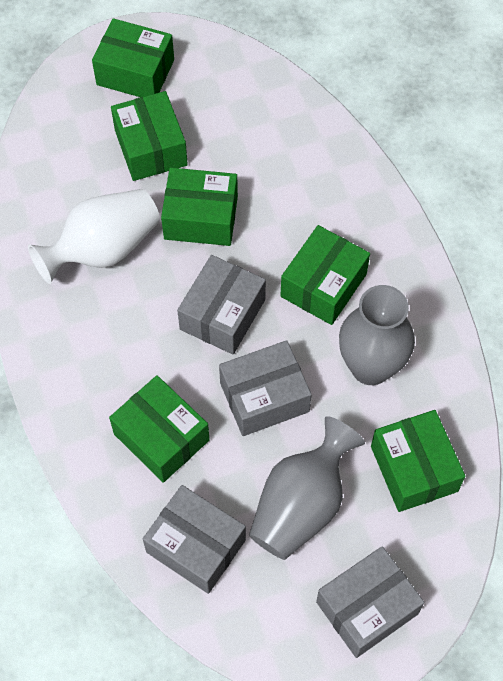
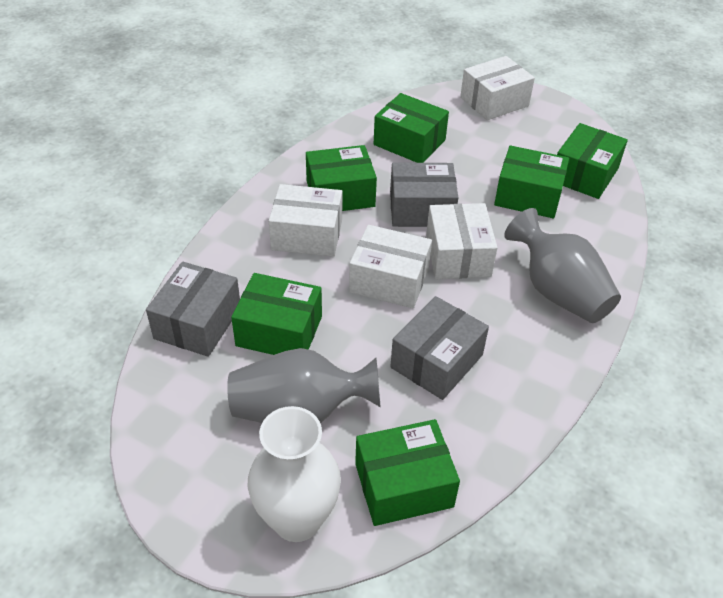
grey box: [143,485,246,594] [177,255,266,354] [219,340,312,436] [316,546,425,658] = 4 -> [146,262,240,357] [390,162,458,227] [390,296,489,400] = 3
white box: none = 0 -> [269,184,343,257] [349,225,432,308] [426,203,498,279] [460,56,535,120] = 4

